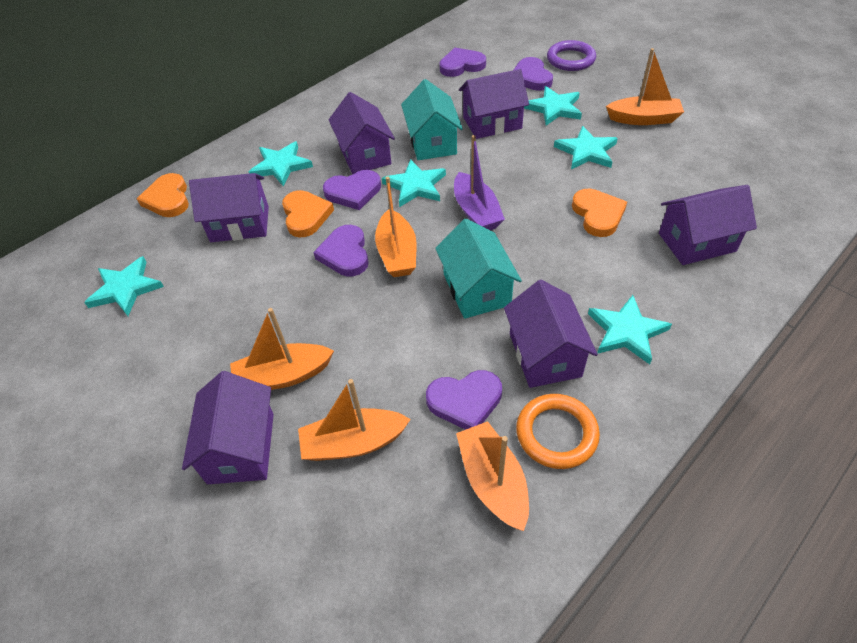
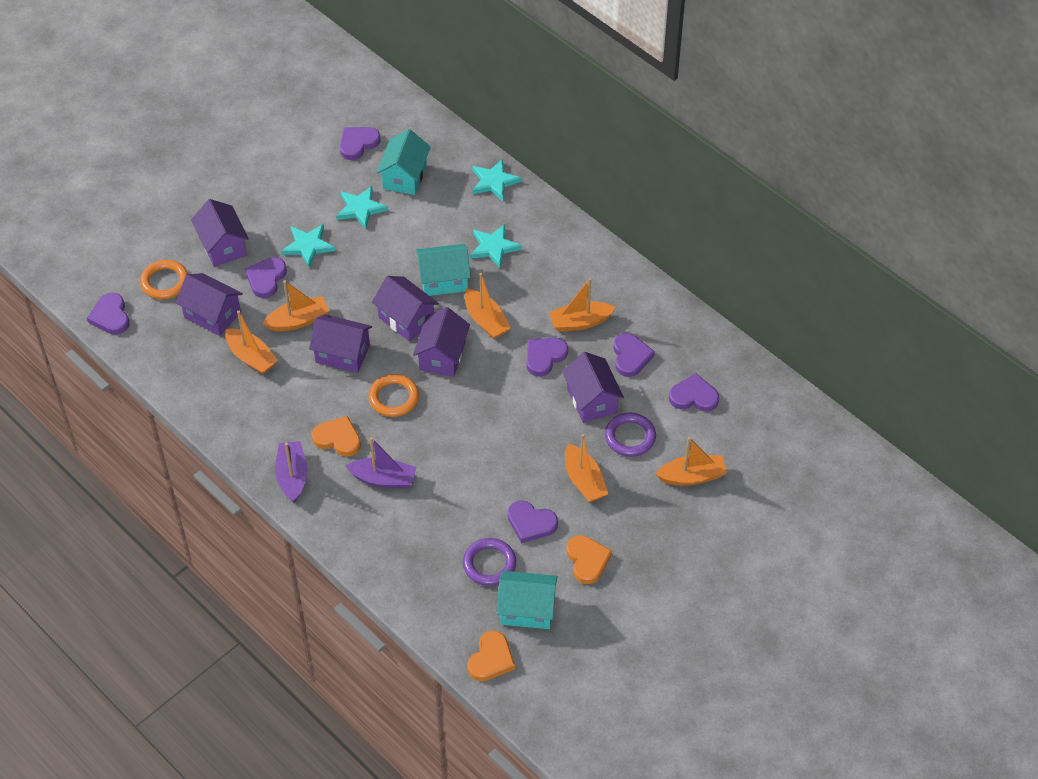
orange boat: [230,308,334,390] [298,379,411,461] [375,176,416,277] [456,421,529,531] [606,48,684,125] = 5 -> [225,311,278,374] [262,280,329,331] [465,273,511,339] [549,278,616,332] [565,434,608,502] [656,437,727,486] = 6
orange ring: [516,394,600,469] = 1 -> [140,260,188,299] [369,374,419,417] = 2
purple boat: [454,135,505,230] = 1 -> [275,441,308,503] [345,437,416,488] = 2
purple heart: [313,225,369,276] [323,170,381,210] [426,370,502,430] [439,48,486,77] [514,57,553,91] = 5 -> [87,293,129,335] [245,257,287,298] [340,127,381,160] [508,500,558,543] [527,337,568,377] [613,333,655,377] [669,373,719,412] = 7
purple ring: [547,40,596,71] = 1 -> [463,538,516,586] [605,413,656,457] = 2
turquoise house: [401,79,463,160] [435,218,522,319] = 2 -> [376,129,431,195] [416,244,471,296] [497,571,558,629] = 3
turquoise star: [84,256,164,316] [249,141,313,187] [382,159,446,207] [524,86,582,125] [554,126,618,169] [588,295,672,364] = 6 -> [281,224,335,267] [336,186,388,229] [470,224,522,268] [472,159,522,201] = 4

